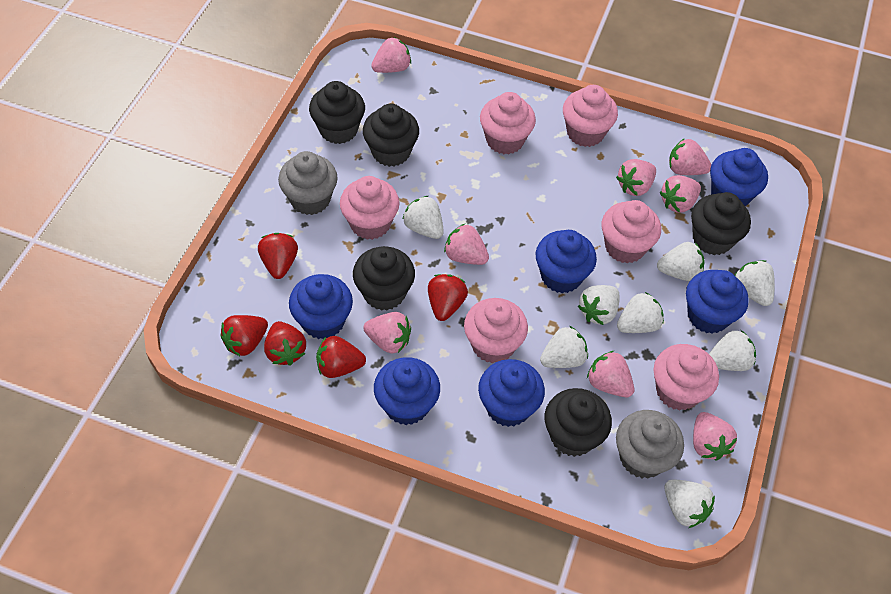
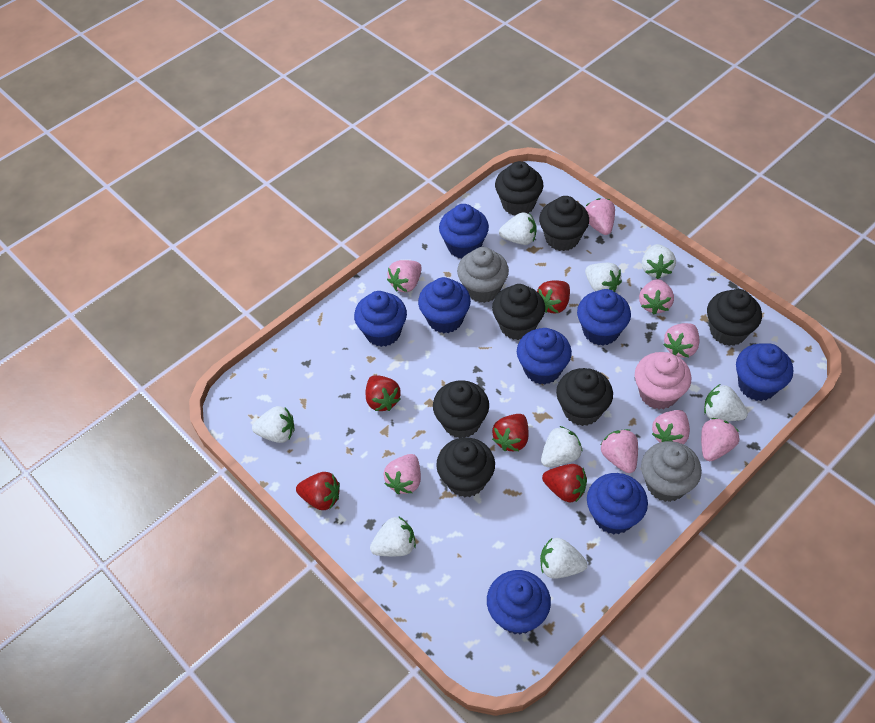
black cupcake: [309,81,365,144] [353,246,415,311] [363,104,419,167] [545,388,612,457] [691,192,751,255] = 5 -> [433,380,489,438] [436,437,495,497] [492,284,545,340] [495,161,543,216] [539,196,589,251] [556,368,613,426] [707,289,762,346] = 7
blue cupcake: [289,274,353,339] [374,357,440,425] [478,359,545,427] [536,230,597,293] [686,270,749,334] [710,148,768,206] = 6 -> [354,291,407,347] [418,277,471,333] [439,204,489,259] [487,570,551,635] [517,328,572,385] [577,289,631,346] [587,473,648,535] [736,343,793,401] = 8
pink cupcake: [340,176,400,240] [464,298,528,363] [480,92,536,154] [563,85,618,147] [602,200,661,264] [653,344,719,411] = 6 -> [635,352,691,409] = 1

